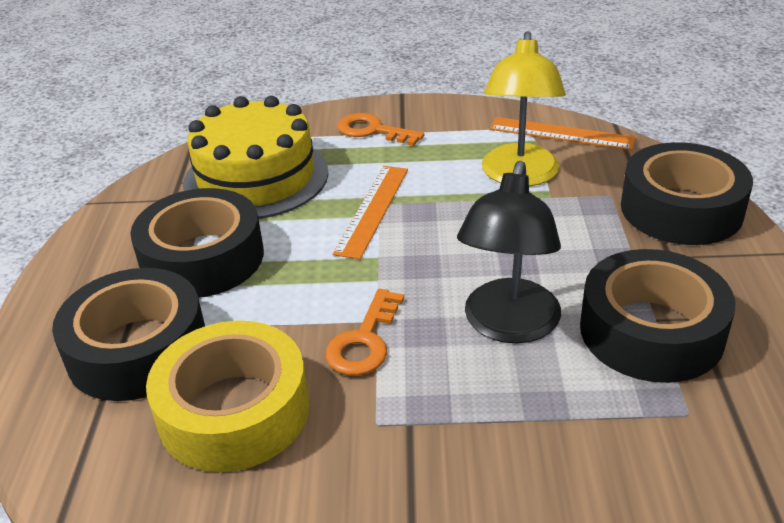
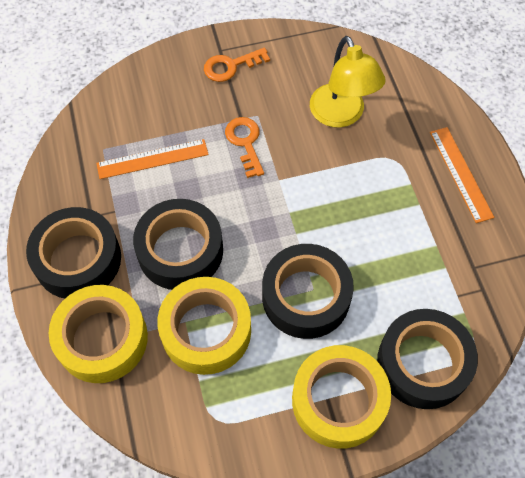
black lamp: [457,161,561,344] = 1 -> none = 0
yellow cake: [183,96,328,219] = 1 -> none = 0
yellow tape: [146,321,309,472] = 1 -> [49,285,148,383] [157,277,251,375] [292,345,391,449] = 3

